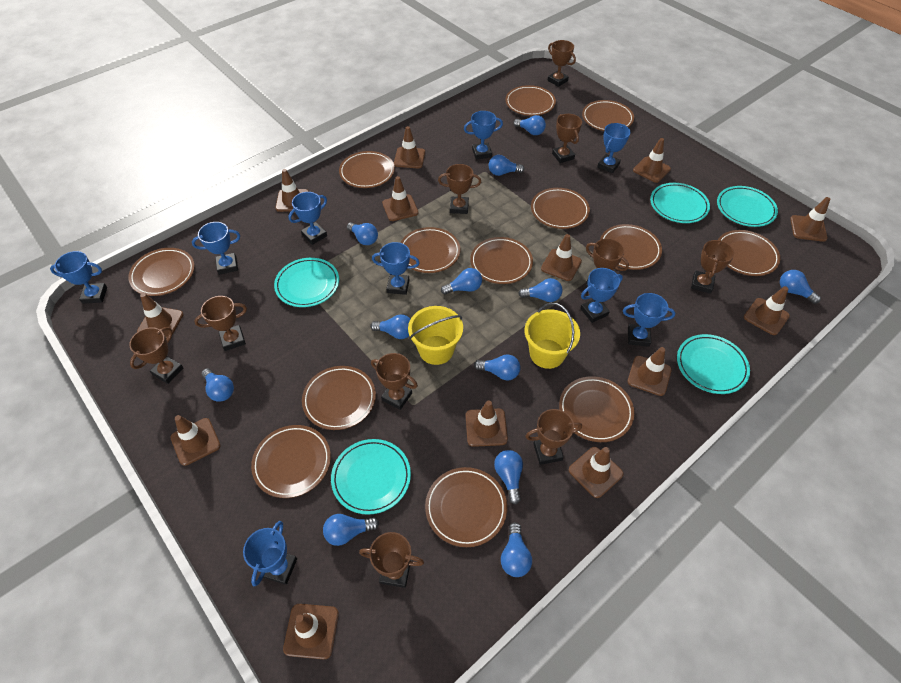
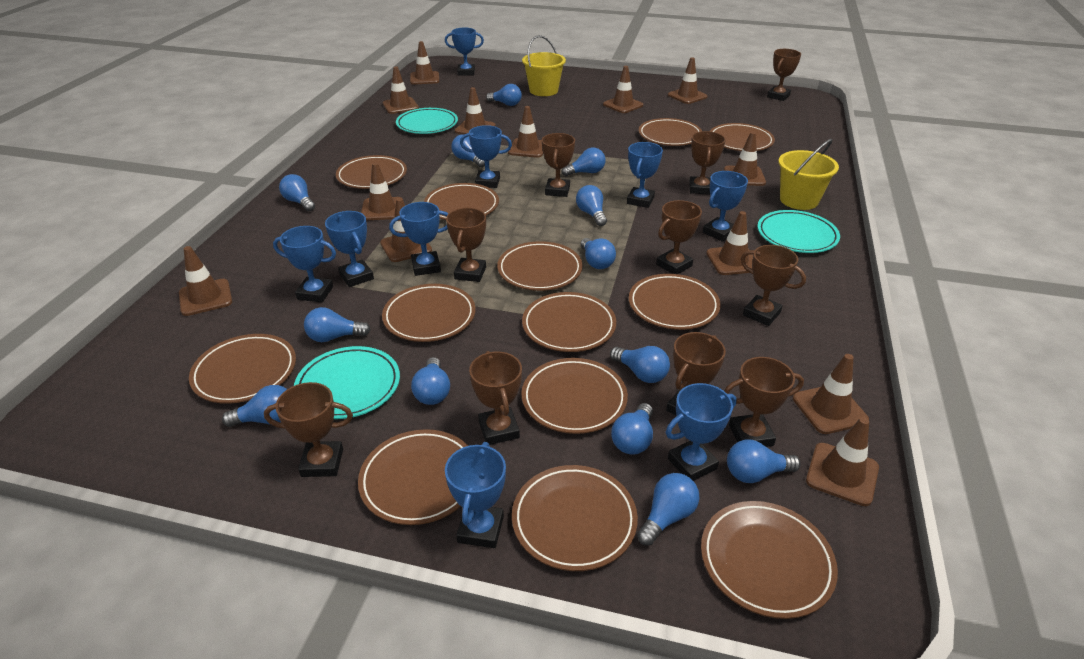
blue light bulb: [202,368,234,402] [323,514,379,546] [347,222,378,245] [370,314,410,339] [441,268,482,294] [474,354,521,380] [489,155,524,176] [494,450,523,504] [501,522,532,577] [514,115,546,135] [518,278,562,302] [780,270,821,304] = 12 -> [222,385,287,427] [279,174,315,211] [304,307,371,342] [411,357,450,405] [451,134,485,167] [486,84,522,106] [562,148,605,176] [576,185,607,226] [581,238,616,269] [610,346,670,383] [611,403,653,454] [637,473,699,546] [727,440,801,483] = 13
turquoise plate: [274,258,339,307] [331,439,411,515] [650,183,710,223] [677,334,750,394] [717,186,778,227] = 5 -> [294,346,400,419] [396,108,458,134] [757,210,840,253] = 3

